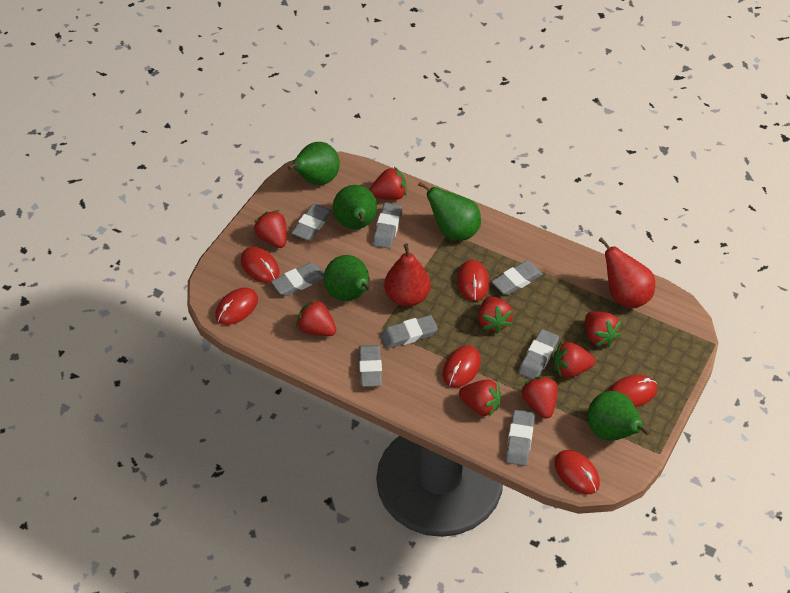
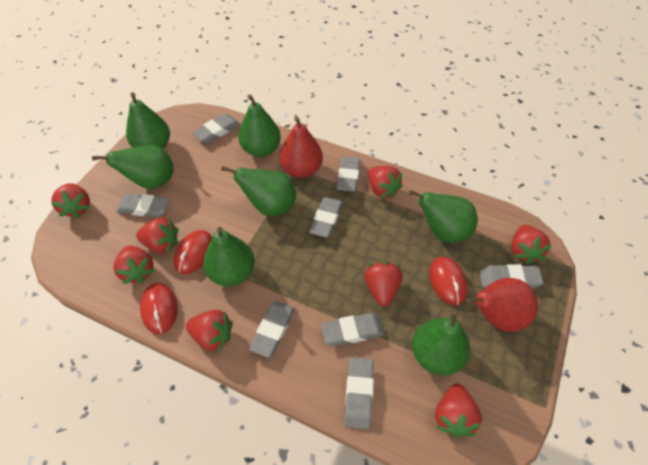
green pear: [288,142,340,185] [324,255,372,301] [333,185,377,229] [418,181,481,240] [587,391,650,441] = 5 -> [92,145,174,189] [126,93,170,149] [203,227,255,286] [221,166,296,216] [238,94,281,157] [409,190,477,243] [412,311,470,375] = 7
red mouse: [215,288,258,325] [241,247,280,283] [443,345,481,388] [457,260,489,301] [554,450,600,494] [609,375,657,407] = 6 -> [140,283,178,334] [173,230,213,274] [429,257,467,305] = 3

